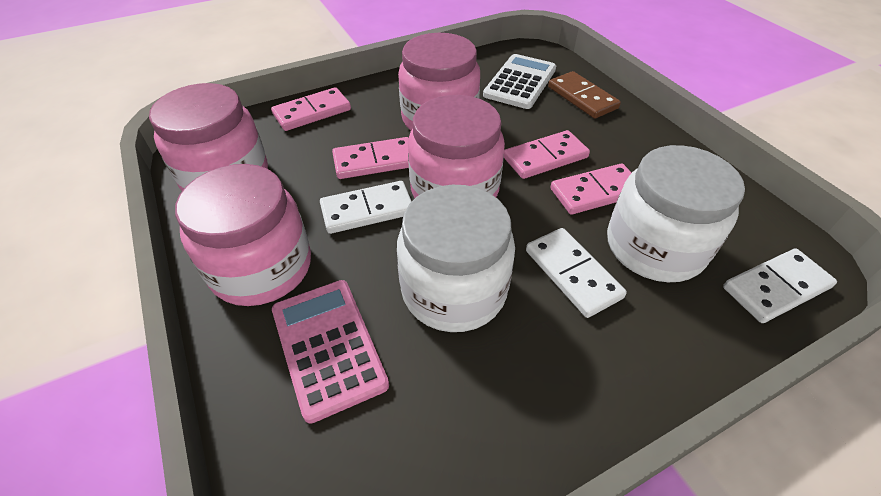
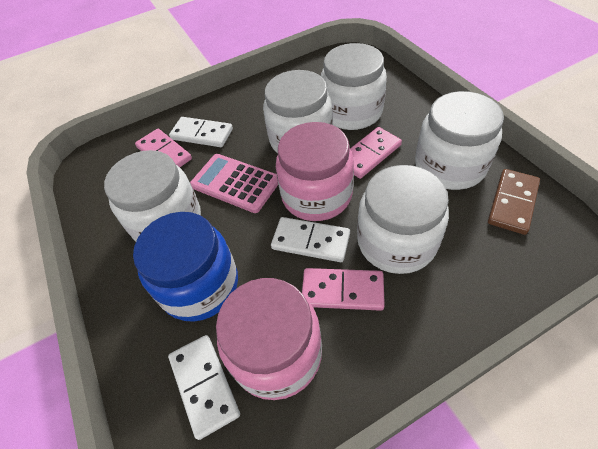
blue jar: none = 0 -> [133,212,238,322] = 1
pink domino: [271,87,351,131] [332,137,409,179] [504,130,590,179] [550,164,632,215] = 4 -> [135,129,192,167] [302,268,385,311] [350,127,402,179] = 3
pink jar: [149,83,268,191] [175,164,311,306] [398,33,480,130] [408,95,505,199] = 4 -> [216,278,322,400] [276,122,354,221] = 2
white calculator: [483,54,556,109] = 1 -> none = 0
white jar: [397,185,515,332] [607,145,745,282] = 2 -> [104,150,201,241] [263,70,333,153] [321,43,387,130] [357,165,449,274] [415,91,504,190] = 5

